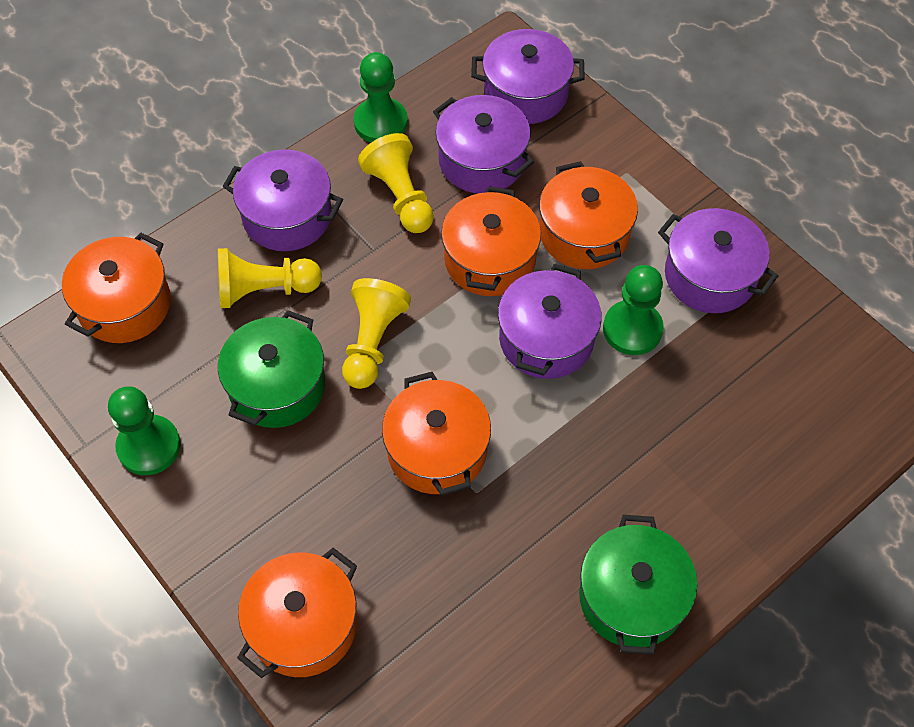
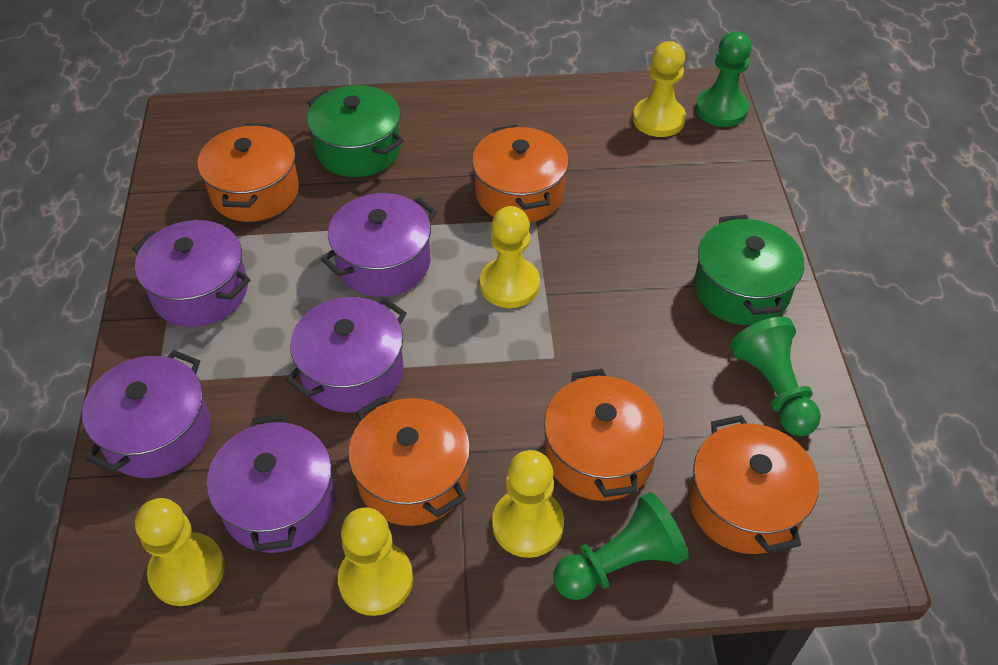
yellow pawn: [218,248,322,308] [342,278,411,389] [358,133,434,233] = 3 -> [135,498,225,606] [338,507,413,616] [480,206,540,308] [492,450,564,558] [633,41,686,137] = 5

